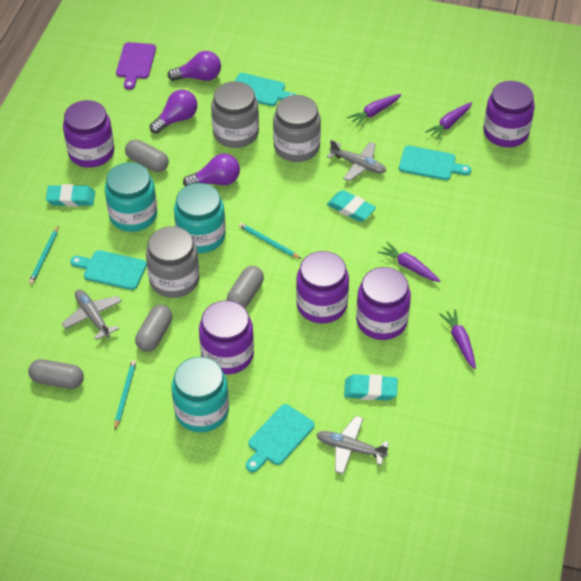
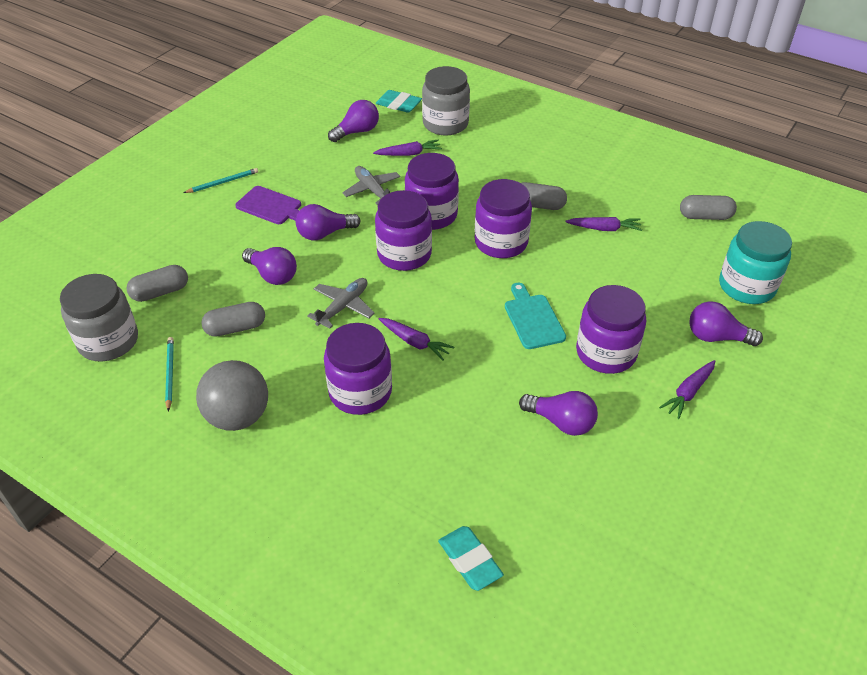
grey ball: none = 0 -> [196,360,268,431] = 1
grey jar: [146,226,200,298] [211,81,259,148] [273,95,321,162] = 3 -> [60,274,138,361] [422,66,470,135] = 2
grey plane: [62,289,122,340] [316,416,389,474] [327,140,386,181] = 3 -> [307,278,375,329] [342,166,401,206] = 2
purple light bulb: [150,90,197,134] [167,51,221,81] [183,154,240,187] = 3 -> [242,247,297,285] [296,204,361,240] [328,100,379,142] [519,391,598,436] [689,301,763,346] = 5
turquoise cutting board: [70,250,147,290] [235,73,296,106] [246,404,314,472] [399,146,471,180] = 4 -> [505,283,566,349] = 1
turquoise eraser: [46,184,95,207] [327,190,376,222] [344,374,398,401] = 3 -> [376,90,422,113] [438,526,504,591] = 2
turquoise jar: [105,162,157,232] [172,357,229,432] [174,183,226,253] = 3 -> [719,221,792,304] = 1
turquoise pencil: [29,225,59,284] [115,360,136,430] [239,223,301,259] = 3 -> [165,337,174,411] [184,168,258,193] = 2

